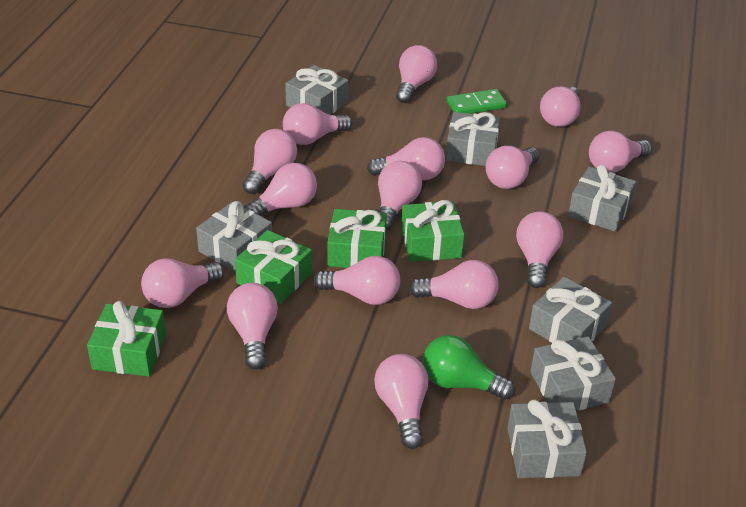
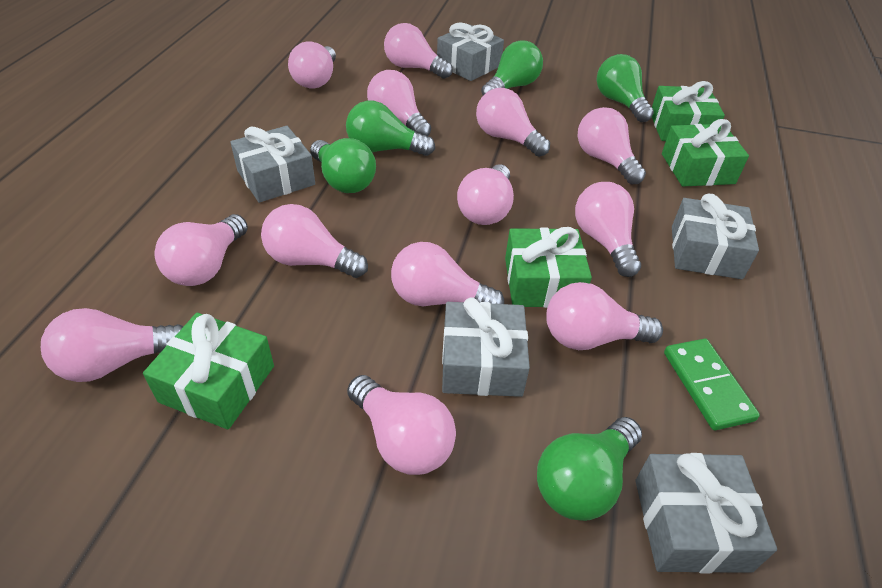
green light bulb: [423,335,515,400] = 1 -> [310,138,376,193] [346,101,435,156] [481,40,543,95] [537,417,642,521] [597,54,654,122] = 5
grey gift: [196,201,272,272] [285,65,349,115] [446,112,500,166] [507,400,587,478] [529,277,612,343] [530,336,616,411] [568,165,636,232] = 7 -> [231,126,315,203] [437,23,504,81] [442,298,530,397] [635,453,777,573] [672,194,759,279] = 5
pink light bulb: [141,258,224,308] [227,283,278,369] [243,129,297,194] [244,163,317,216] [283,103,352,145] [314,256,400,305] [367,137,445,180] [374,354,429,449] [378,161,422,230] [396,45,437,103] [409,260,499,309] [486,146,540,189] [516,211,563,288] [540,86,581,127] [589,131,652,173] = 15 -> [41,308,183,382] [154,214,248,286] [261,204,368,278] [288,42,336,89] [347,375,456,475] [367,70,431,137] [384,23,453,79] [391,242,504,306] [457,164,514,225] [476,88,550,157] [546,282,663,350] [575,182,641,277] [578,107,646,185] = 13

